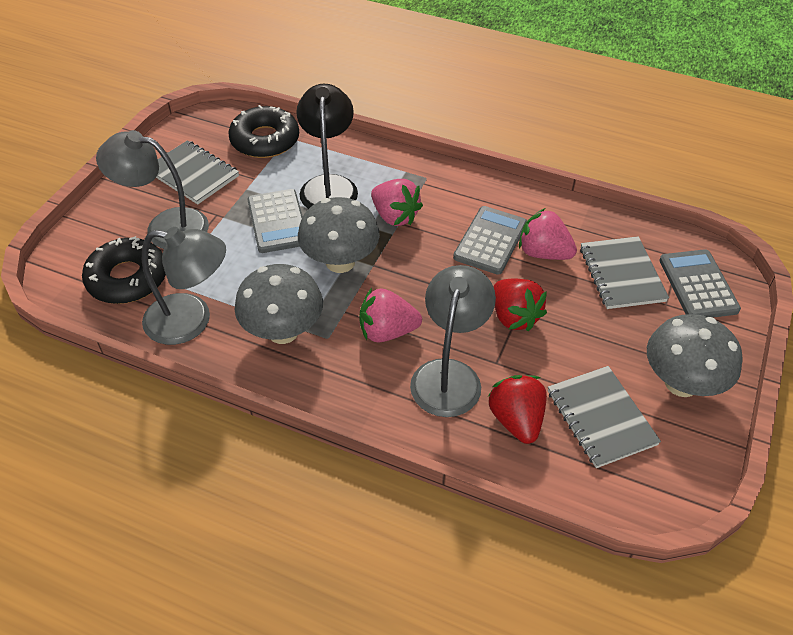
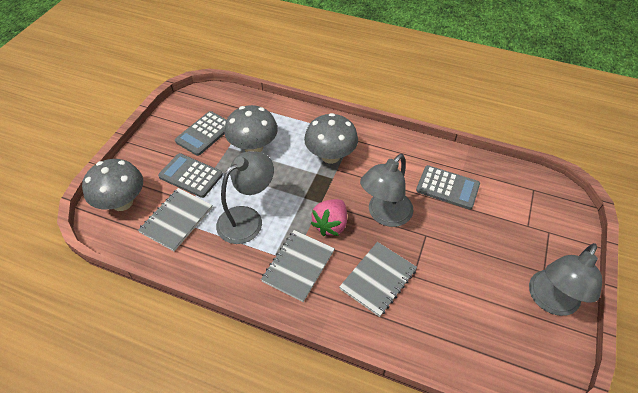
black donut: [82,236,166,304] [228,105,299,158] = 2 -> none = 0
black lamp: [296,84,358,209] = 1 -> none = 0
pink strawberry: [359,288,422,342] [371,179,423,226] [519,208,577,260] = 3 -> [310,199,347,236] = 1
red strawberry: [488,375,547,444] [494,279,547,331] = 2 -> none = 0

